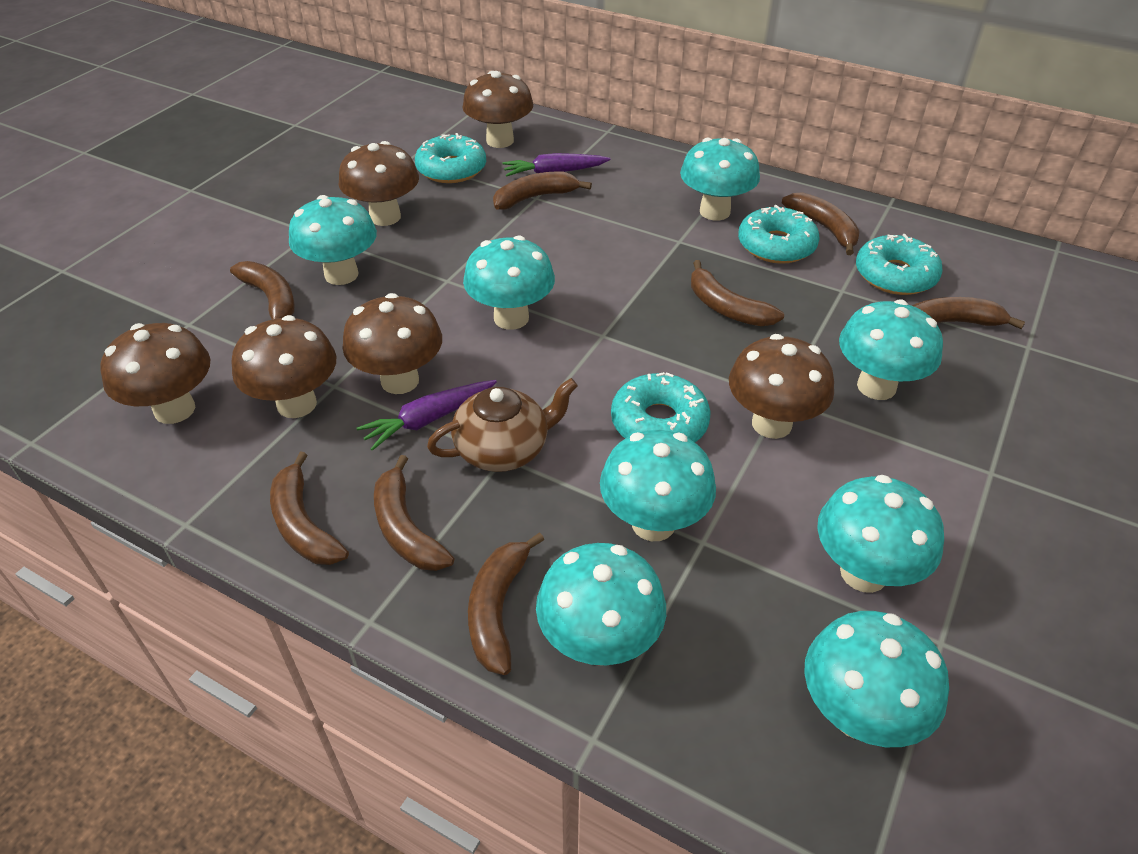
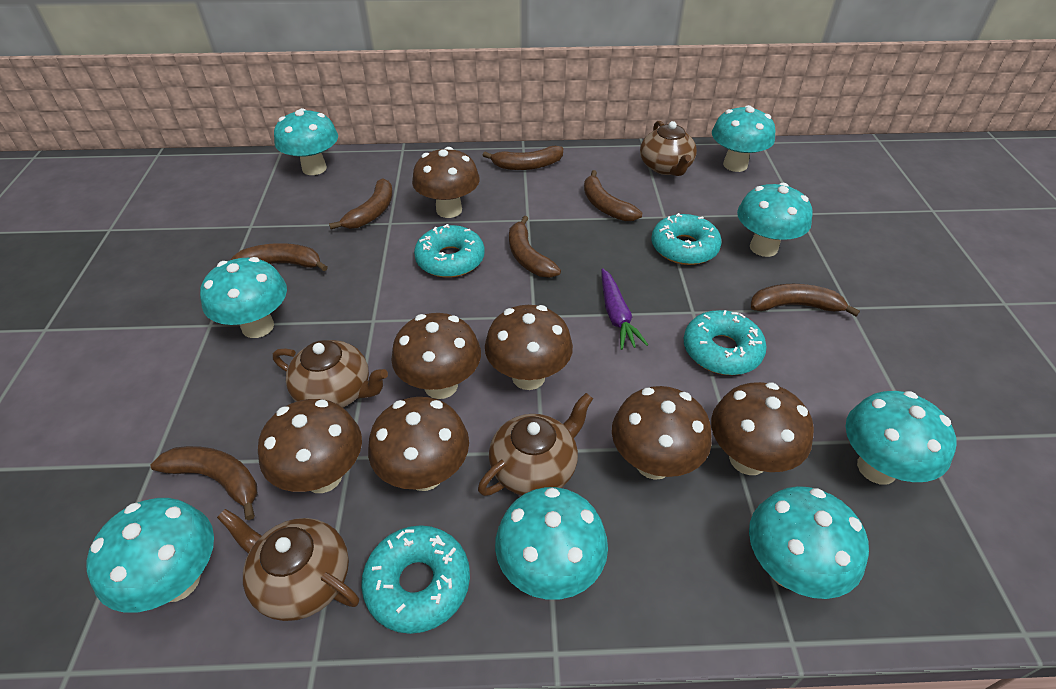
brown banana: [230,261,295,319] [270,451,349,565] [374,455,454,571] [468,532,544,675] [493,172,592,210] [691,260,784,326] [782,192,860,255] [912,297,1025,329] = 8 -> [150,446,257,520] [231,243,328,271] [329,179,393,229] [483,146,563,170] [509,216,561,278] [584,170,642,221] [751,284,860,316] = 7
brown mushroom: [100,323,210,424] [231,315,336,418] [338,141,419,226] [342,293,442,394] [462,71,533,148] [729,334,834,439] = 6 -> [258,399,362,493] [368,397,469,491] [391,313,481,399] [412,147,480,218] [485,305,573,390] [612,386,712,480] [711,382,814,475] = 7
brown teapot: [427,378,578,472] = 1 -> [217,509,359,621] [273,340,388,408] [478,393,593,496] [640,121,697,176] = 4
purple carrot: [357,380,497,451] [502,153,611,177] = 2 -> [601,268,648,350] = 1

